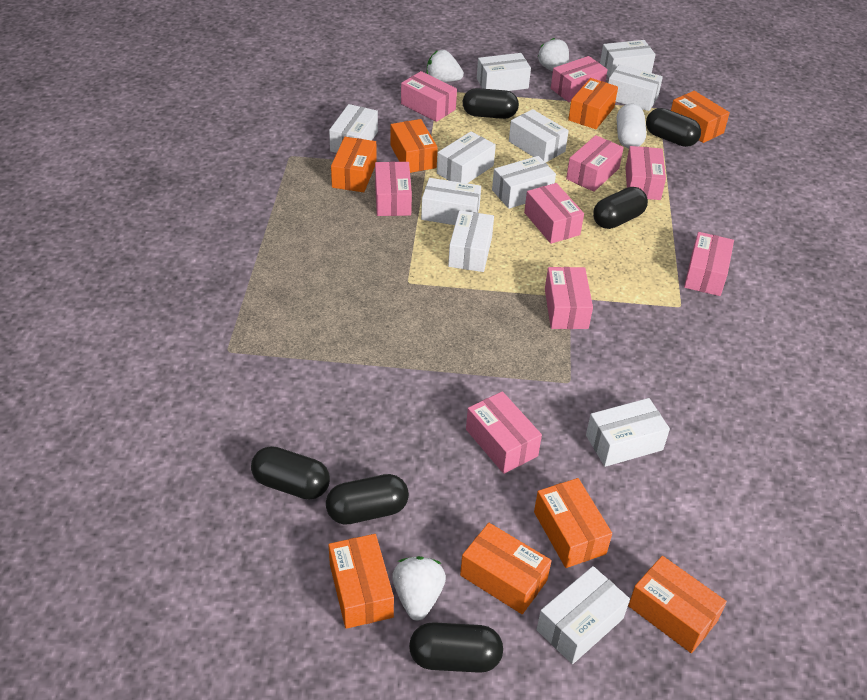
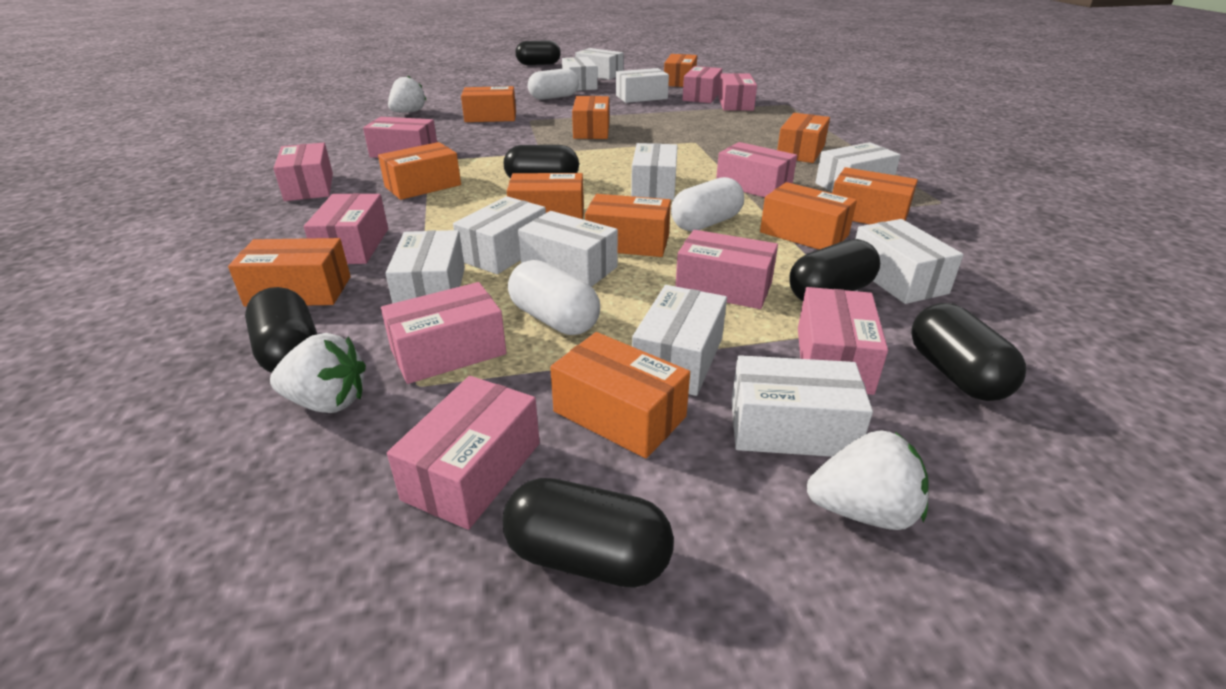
orange box: [329,534,394,629] [331,137,376,192] [390,119,438,173] [460,523,552,614] [534,478,612,568] [568,78,618,129] [628,556,727,653] [671,91,730,143] = 8 -> [228,238,351,307] [378,142,461,200] [461,86,516,122] [507,173,584,219] [550,332,690,458] [572,96,609,139] [585,194,671,257] [664,54,697,87] [760,182,857,250] [777,113,830,163] [832,167,918,224] = 11
pink box: [375,162,412,216] [401,71,457,122] [466,391,542,474] [524,183,584,244] [545,267,593,329] [551,56,608,102] [566,135,624,192] [625,146,666,200] [684,232,734,296] = 9 -> [273,143,333,201] [304,193,388,264] [363,117,437,158] [381,282,506,384] [387,376,540,530] [675,230,778,309] [682,66,722,103] [716,142,797,198] [718,73,757,111] [798,287,888,395] = 10
white capsule: [617,104,646,148] = 1 -> [508,260,600,335] [528,68,579,100] [671,177,744,231] = 3

